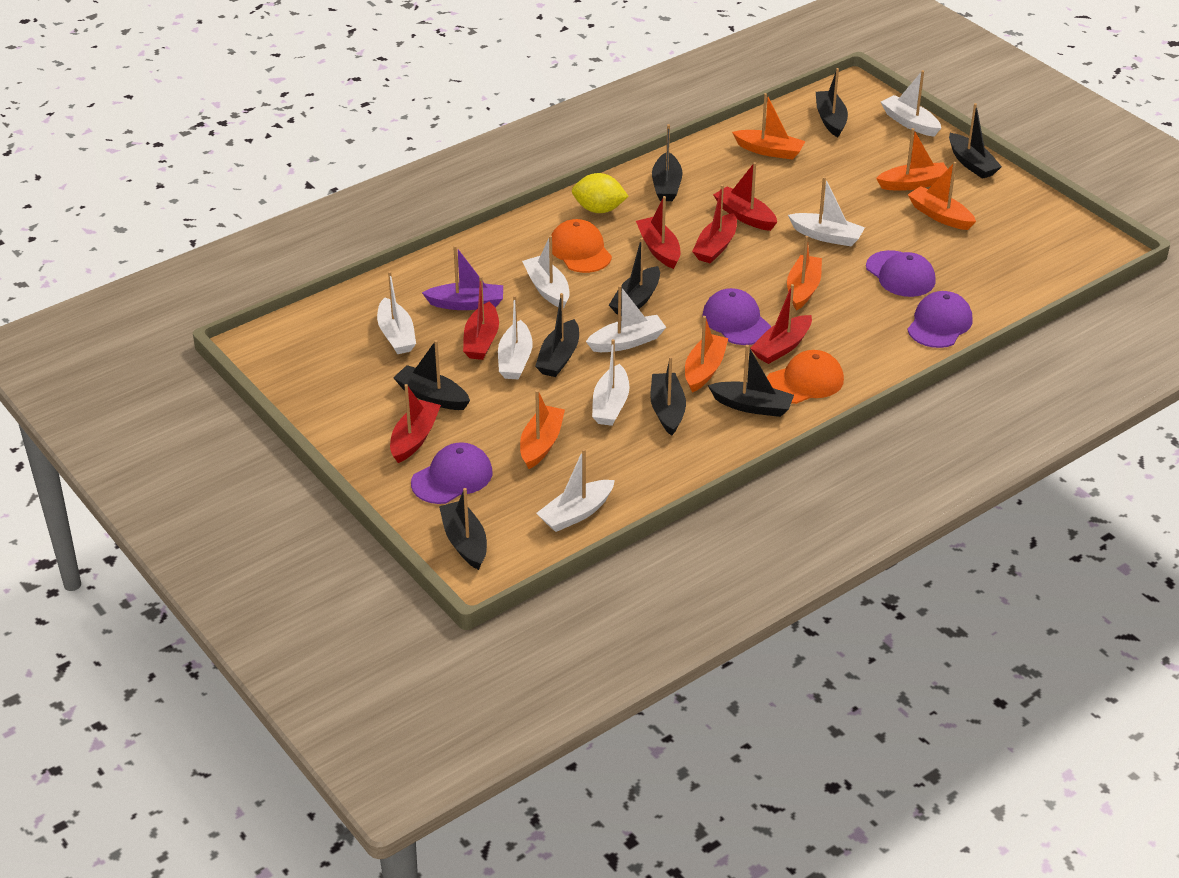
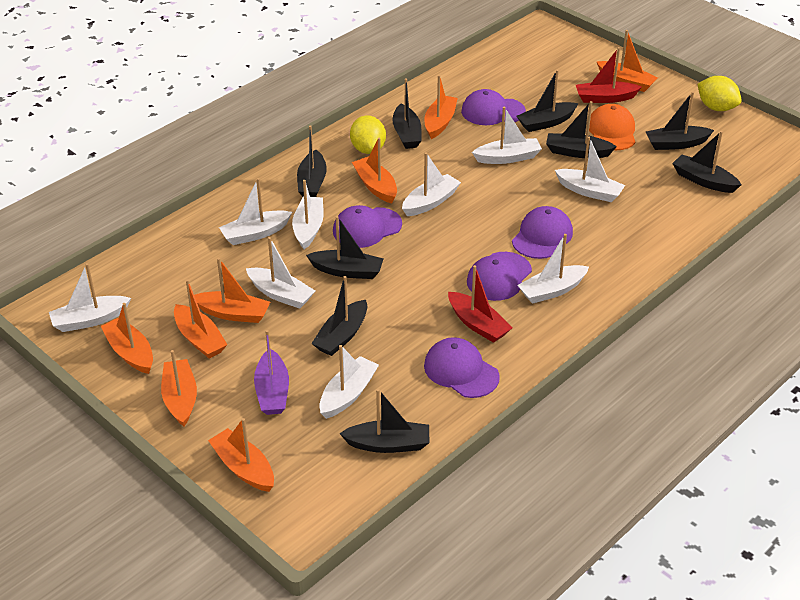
orange boat: [520,390,565,469] [685,316,728,392] [732,93,805,160] [787,236,822,311] [876,128,948,191] [908,162,976,230] = 6 -> [101,303,153,374] [161,350,197,426] [174,279,227,358] [194,258,270,323] [208,418,274,492] [352,138,397,204] [424,75,458,139] [596,30,658,92] = 8
orange cap: [551,219,612,273] [767,350,844,404] = 2 -> [589,104,635,150] = 1
purple cap: [411,442,492,504] [702,288,771,345] [866,250,936,297] [908,291,972,348] = 4 -> [333,205,402,248] [424,337,500,398] [461,89,526,125] [467,252,532,301] [512,206,573,259] = 5
red boat: [390,384,441,463] [463,276,499,360] [636,196,680,269] [692,185,737,264] [713,162,777,231] [750,284,812,364] = 6 -> [448,265,513,343] [576,47,642,103] = 2
white boat: [377,271,416,354] [498,295,533,380] [522,235,570,309] [536,449,615,532] [586,285,666,352] [592,339,630,426] [788,177,865,246] [881,70,941,137] = 8 -> [49,263,131,332] [219,178,292,245] [246,237,315,309] [292,180,324,249] [319,345,379,419] [402,152,461,216] [472,107,542,164] [517,234,589,304] [555,136,625,202] = 9
yellow lemon: [572,173,629,213] = 1 -> [350,115,386,154] [698,76,741,111] = 2

